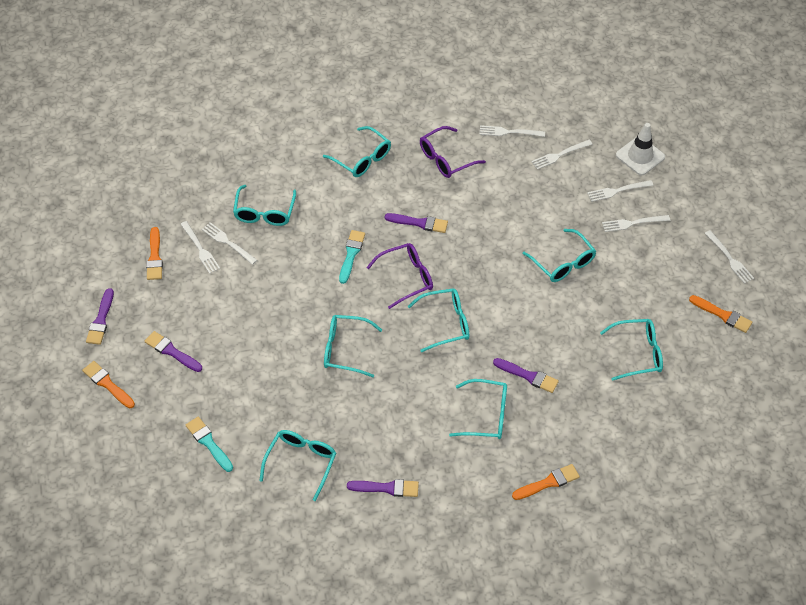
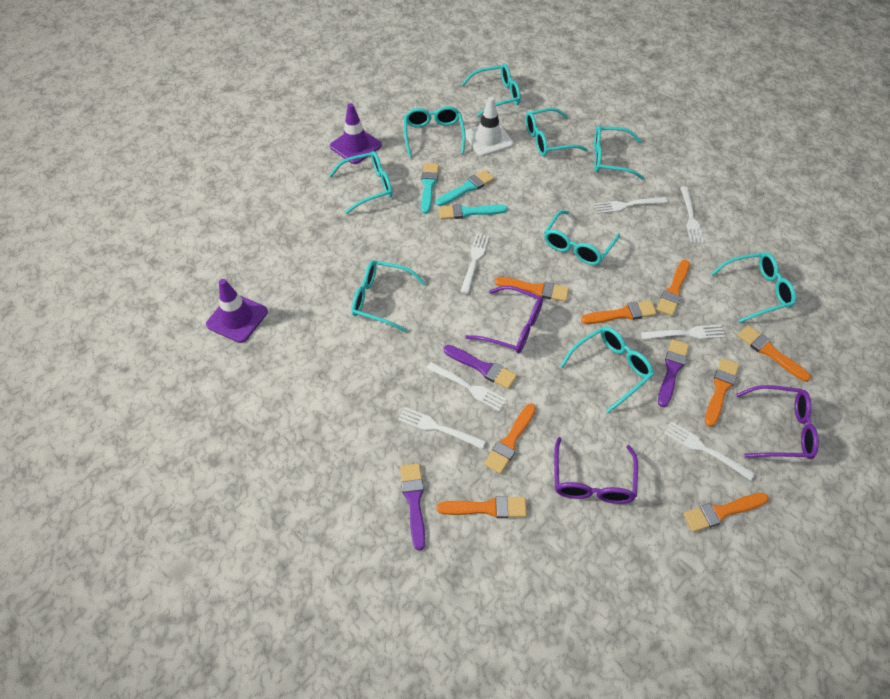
orange brush: [82,361,135,408] [146,227,163,280] [512,464,580,500] [689,295,752,333] = 4 -> [437,496,527,518] [484,403,536,474] [495,277,569,302] [581,300,657,324] [656,260,690,316] [683,493,769,532] [705,358,739,427] [737,325,811,382] = 8
purple brush: [86,288,114,345] [145,331,202,372] [347,479,419,497] [385,213,448,233] [493,358,559,393] = 5 -> [400,463,425,550] [443,345,517,389] [658,339,689,407] = 3
purple glasses: [366,243,433,309] [420,126,486,178] = 2 -> [465,286,543,353] [554,437,638,504] [736,385,819,459] = 3
purple traffic cone: none = 0 -> [206,279,268,343] [330,103,382,164] = 2
turquoise brush: [186,417,233,472] [339,230,365,284] = 2 -> [421,163,439,214] [436,170,494,206] [439,204,508,219] = 3
turquoise glasses: [233,185,296,226] [259,430,336,501] [323,126,391,177] [324,315,382,377] [407,289,469,352] [449,379,507,439] [523,229,596,282] [600,319,663,381] = 8 -> [329,151,393,214] [351,260,425,332] [404,106,465,157] [461,64,521,117] [525,108,588,156] [544,210,620,265] [560,326,654,413] [594,126,644,180] [711,252,796,323] = 9

